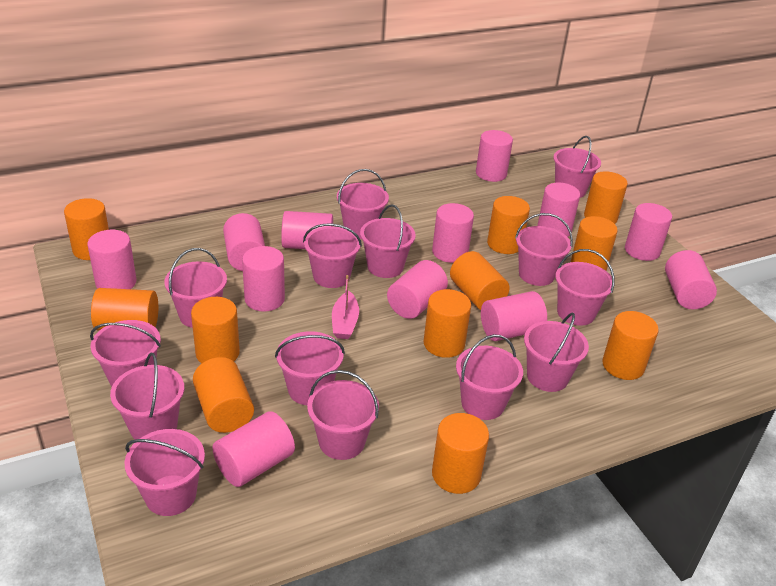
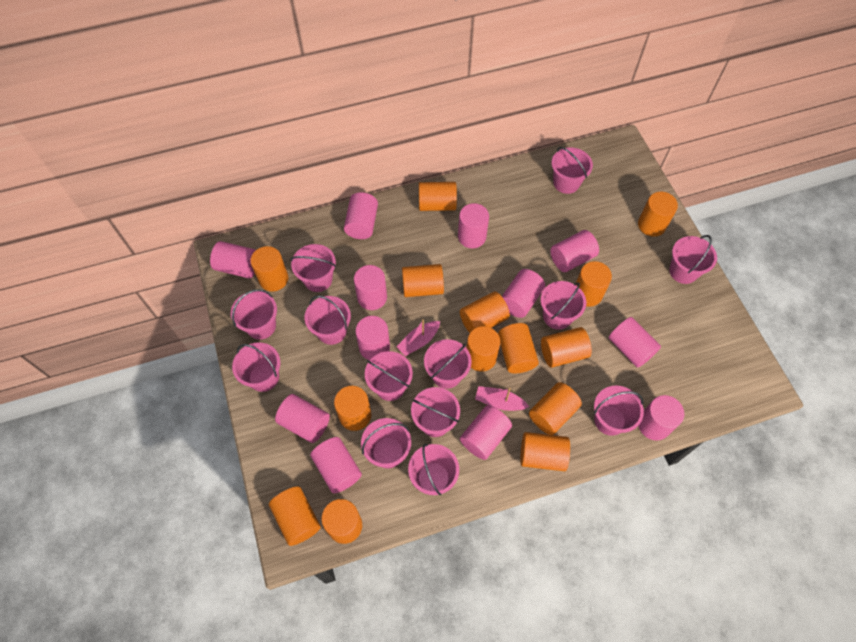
orange cylinder: [64,198,109,260] [91,288,158,330] [191,297,240,364] [193,357,254,433] [424,289,471,358] [432,413,489,494] [450,251,510,310] [487,196,530,254] [571,216,618,271] [584,171,628,224] [602,311,659,380] = 11 -> [250,246,288,291] [269,486,321,546] [322,499,362,544] [334,386,371,431] [402,264,444,297] [419,182,457,211] [460,292,510,333] [467,326,500,372] [498,323,539,373] [520,432,570,471] [529,382,582,435] [541,327,592,368] [576,261,612,307] [638,192,678,237] = 14
pink boat: [332,275,359,339] = 1 -> [396,319,440,356] [475,386,529,411] = 2
pink bucket: [90,320,161,387] [110,353,184,440] [124,429,205,516] [165,248,227,328] [275,331,345,405] [303,224,362,288] [307,370,379,460] [337,169,389,239] [360,204,416,278] [456,334,523,420] [515,213,573,286] [524,313,589,392] [553,136,601,198] [556,249,615,326] = 14 -> [231,289,277,340] [232,342,280,392] [290,244,336,292] [305,296,351,345] [361,418,411,468] [365,351,413,401] [408,444,459,495] [411,387,460,437] [424,339,472,389] [541,281,586,330] [551,147,593,194] [594,386,644,436] [669,235,717,284] = 13

